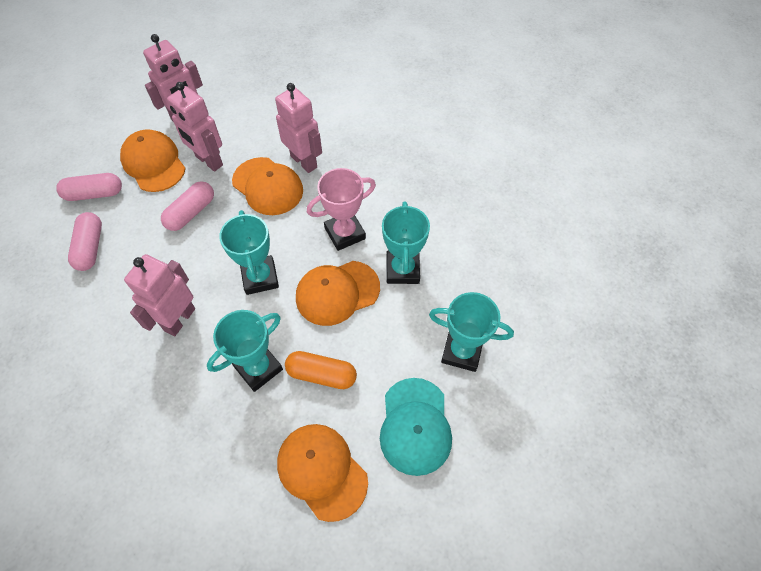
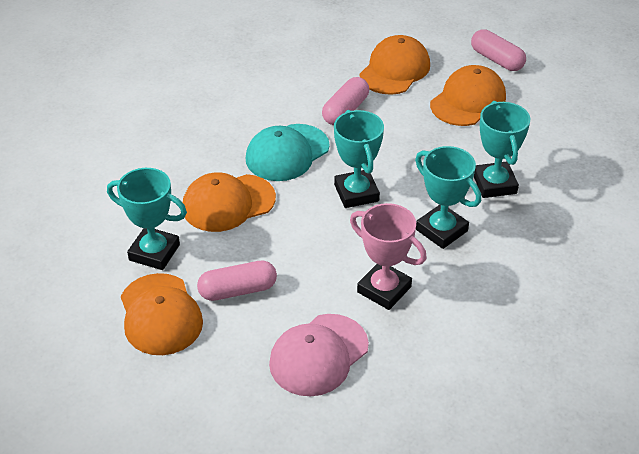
orange capsule: [285,351,357,389] = 1 -> none = 0
pink cap: none = 0 -> [269,314,369,396] = 1
pink robot: [124,254,195,336] [143,34,203,121] [167,82,223,172] [275,83,322,173] = 4 -> none = 0

